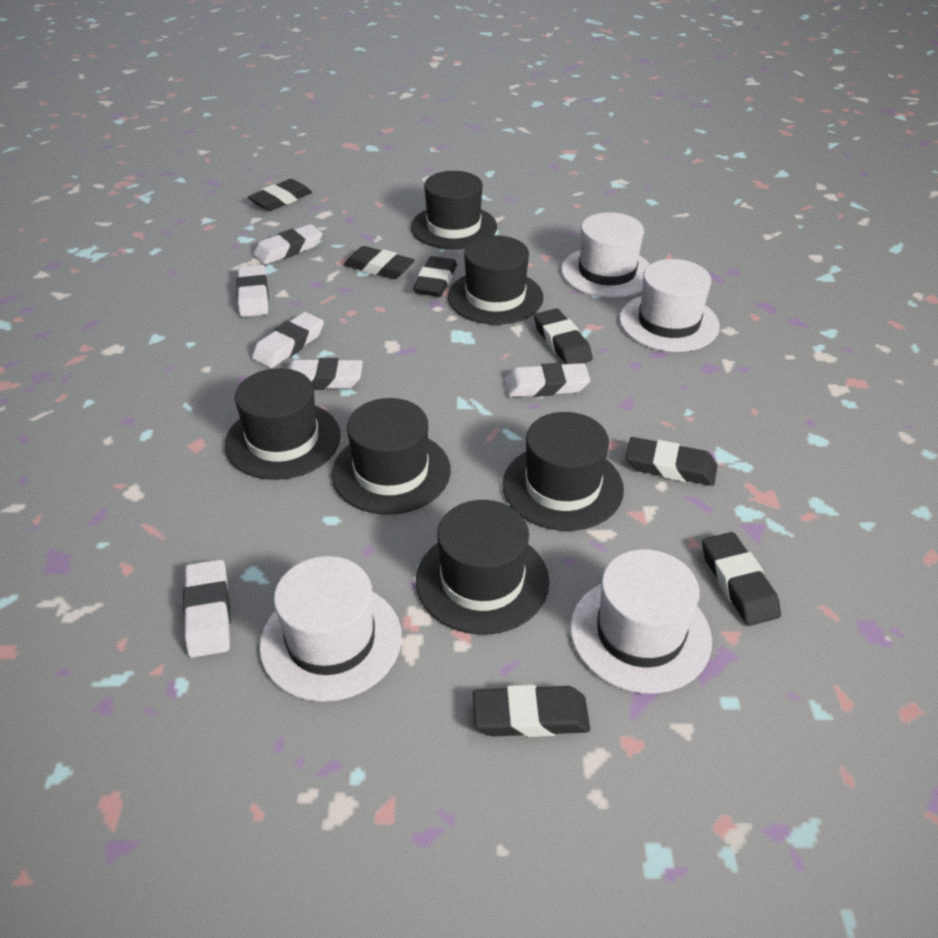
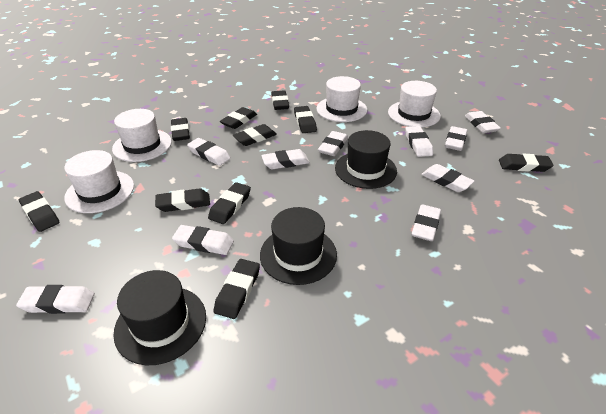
black eraser: [248,179,312,211] [344,246,415,279] [413,256,457,297] [473,685,590,737] [534,309,593,364] [626,437,717,486] [702,532,781,626] = 7 -> [19,191,59,232] [155,188,210,212] [171,118,190,141] [208,182,251,224] [214,259,260,319] [220,107,257,129] [233,124,277,146] [271,90,289,110] [294,106,317,133] [499,154,554,172] = 10
black hat: [225,368,341,480] [332,398,451,515] [411,171,497,250] [416,500,549,635] [448,235,543,325] [503,412,624,531] = 6 -> [113,270,206,365] [260,207,337,285] [335,130,397,189] = 3
white eraser: [183,559,231,658] [237,265,269,317] [252,312,324,368] [253,224,323,265] [286,358,363,390] [505,363,590,397] = 6 -> [16,285,95,314] [172,225,234,255] [187,138,231,166] [261,149,310,169] [318,131,348,156] [405,126,433,157] [412,204,441,241] [421,164,474,192] [445,126,468,151] [465,111,501,133] = 10

